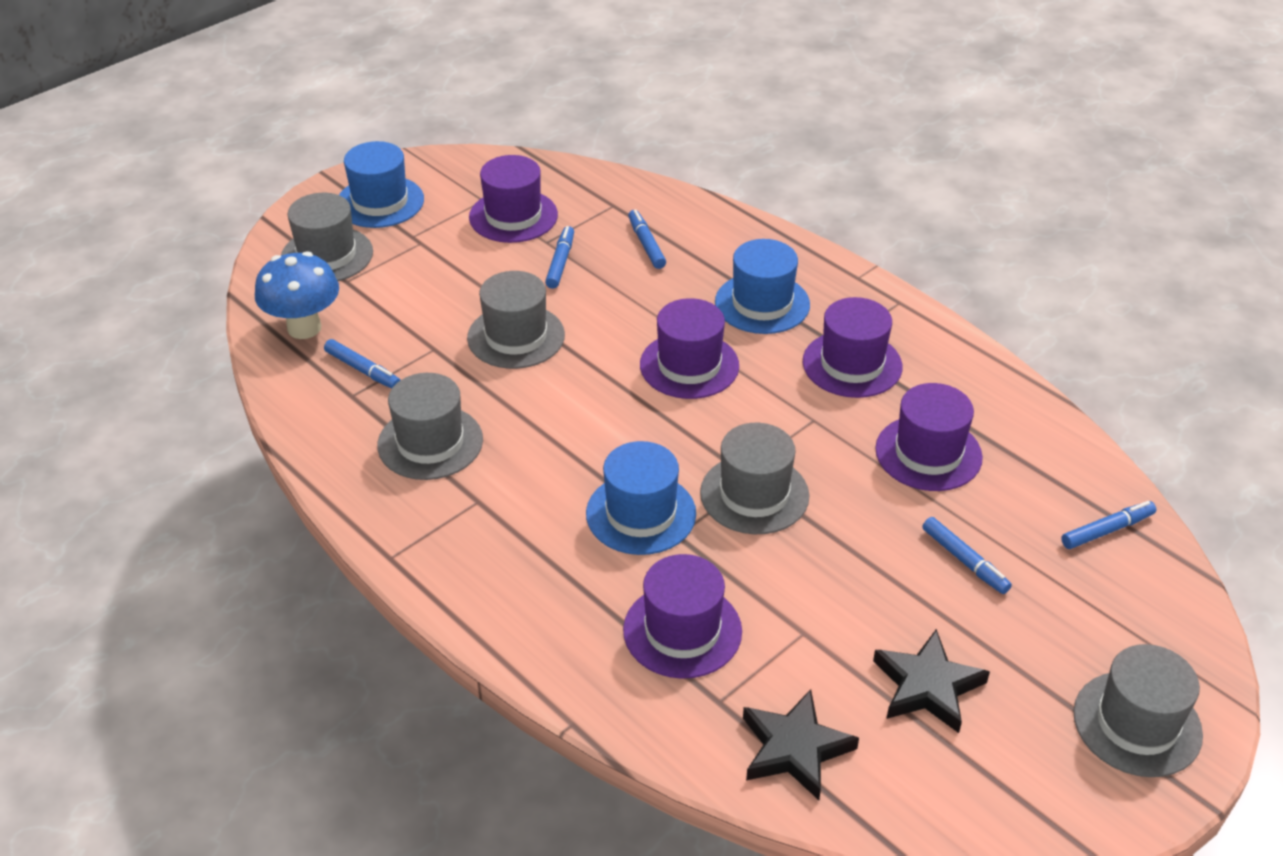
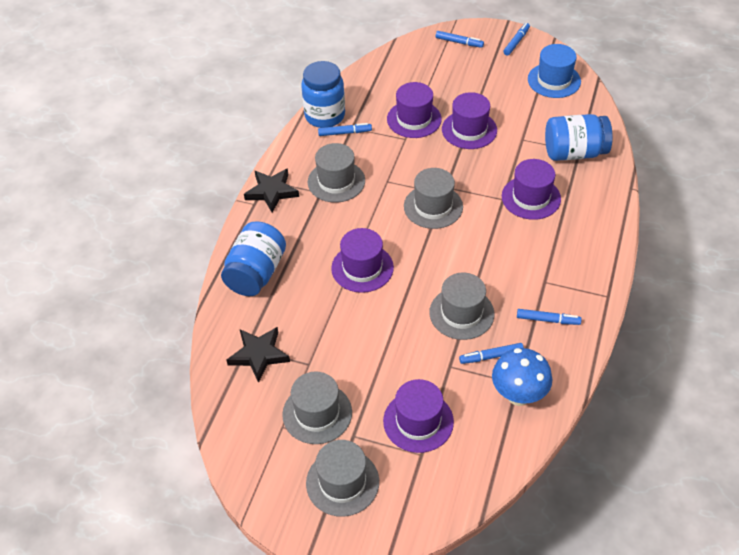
blue hat: [339,141,424,228] [586,441,696,555] [715,239,810,334] = 3 -> [528,44,581,98] = 1
blue jar: none = 0 -> [221,221,286,296] [301,61,345,128] [545,114,613,161] = 3

